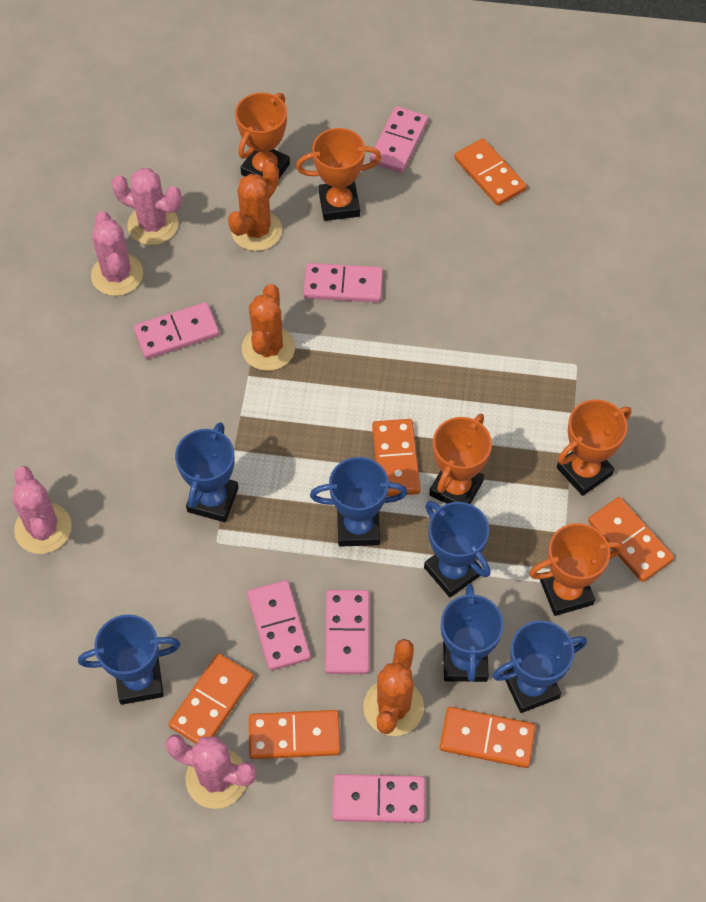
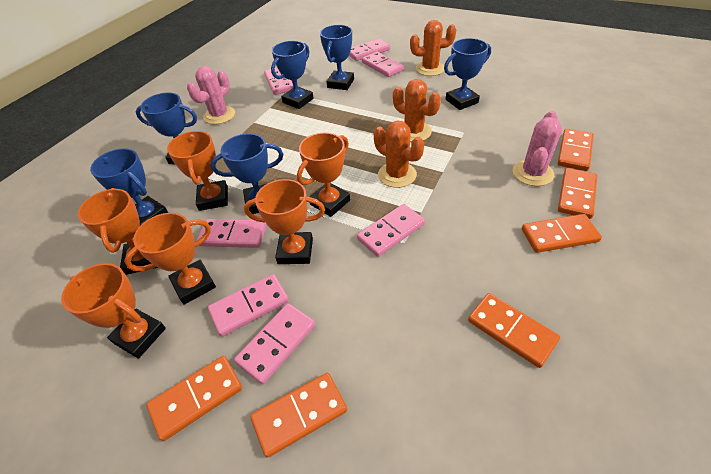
orange trophy: [235,92,290,178] [296,128,381,221] [429,414,492,504] [529,523,623,616] [557,399,632,496] = 5 -> [61,263,166,359] [78,188,158,275] [124,213,216,305] [167,131,228,211] [244,179,325,264] [297,133,350,217] = 6
pink cactus: [12,466,72,554] [91,211,143,296] [112,168,182,245] [165,735,257,809] = 4 -> [187,66,235,124] [513,111,562,186] = 2
pink domino: [134,302,219,359] [247,580,311,671] [304,263,383,302] [325,590,369,674] [332,774,425,823] [369,106,428,173] = 6 -> [197,219,267,248] [208,274,289,336] [234,303,315,384] [264,68,293,95] [349,38,390,61] [357,204,425,257] [362,52,404,77] = 7

